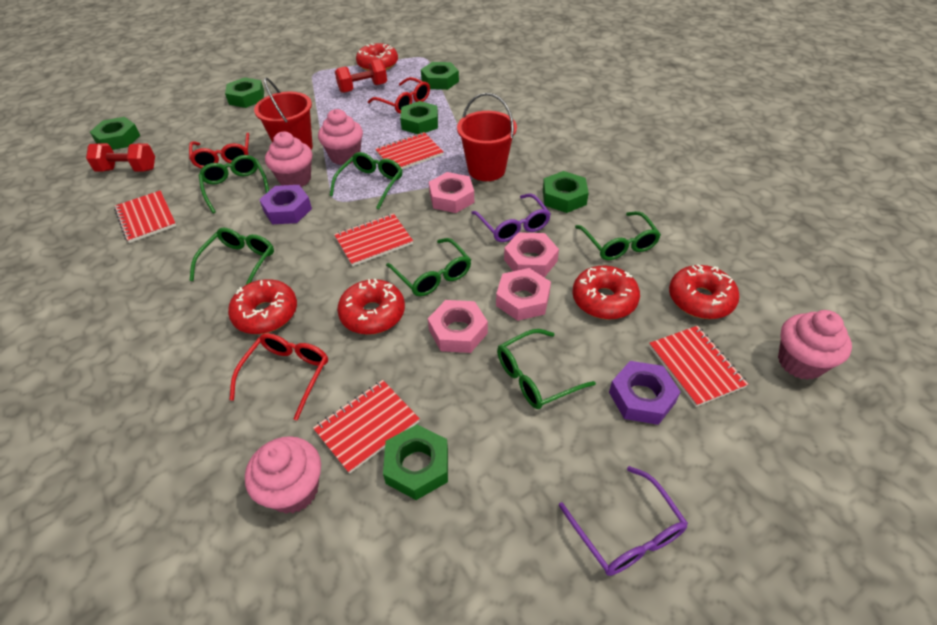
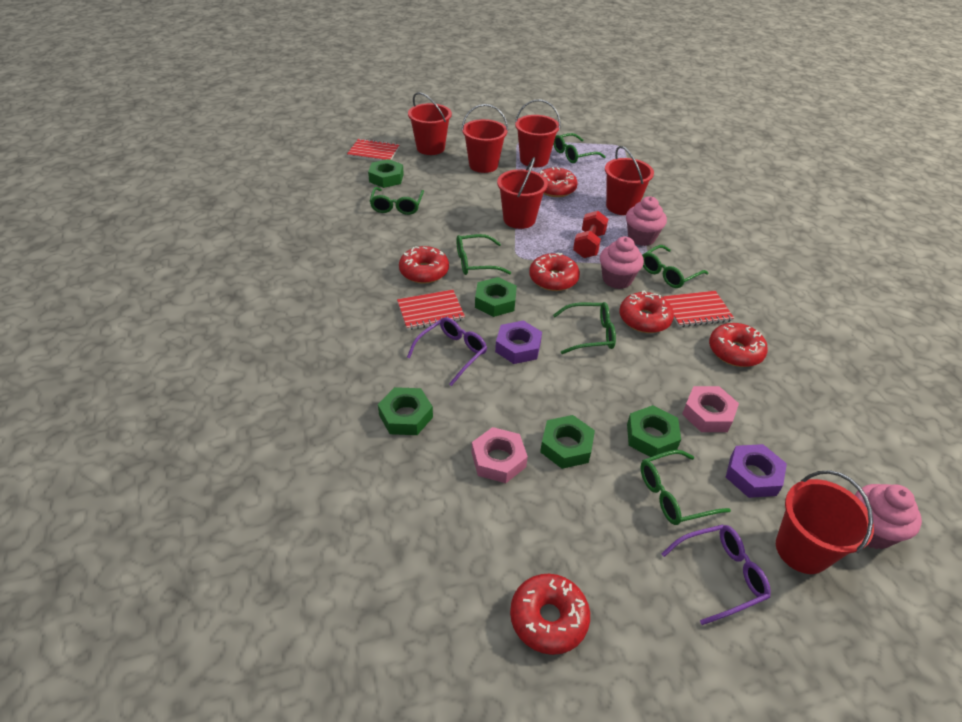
green nut: [90,117,140,150] [225,77,264,108] [383,425,448,500] [400,101,438,134] [421,62,459,90] [543,171,589,213] = 6 -> [368,159,404,188] [378,387,433,435] [475,277,517,317] [540,415,595,469] [627,405,681,457] = 5
pink cupcake: [245,436,321,514] [265,132,312,187] [318,109,363,165] [778,310,852,380] = 4 -> [600,237,644,289] [626,196,667,246] [855,484,922,549] = 3
pink nut: [428,300,488,353] [429,172,474,213] [496,268,551,321] [504,232,559,277] = 4 -> [472,427,528,483] [682,386,739,432] = 2
red bucket: [254,77,313,150] [457,93,517,181] = 2 -> [408,92,452,155] [461,104,508,173] [497,157,548,229] [515,100,561,167] [605,146,654,215] [776,470,874,574] = 6
red donut: [228,279,297,334] [337,279,405,335] [356,43,398,71] [572,266,640,320] [669,264,740,319] = 5 -> [399,246,449,284] [510,574,590,655] [529,253,580,291] [539,167,578,197] [619,290,674,333] [709,323,768,367] = 6
red dumbbell: [86,143,155,172] [335,59,387,93] = 2 -> [573,211,608,258] = 1
red glasses: [189,133,249,168] [229,333,328,421] [368,77,430,114] = 3 -> none = 0
red notebook: [114,190,177,243] [313,380,420,474] [334,213,413,266] [375,132,444,169] [649,326,748,407] = 5 -> [347,138,400,161] [397,290,465,330] [663,291,734,327] = 3

